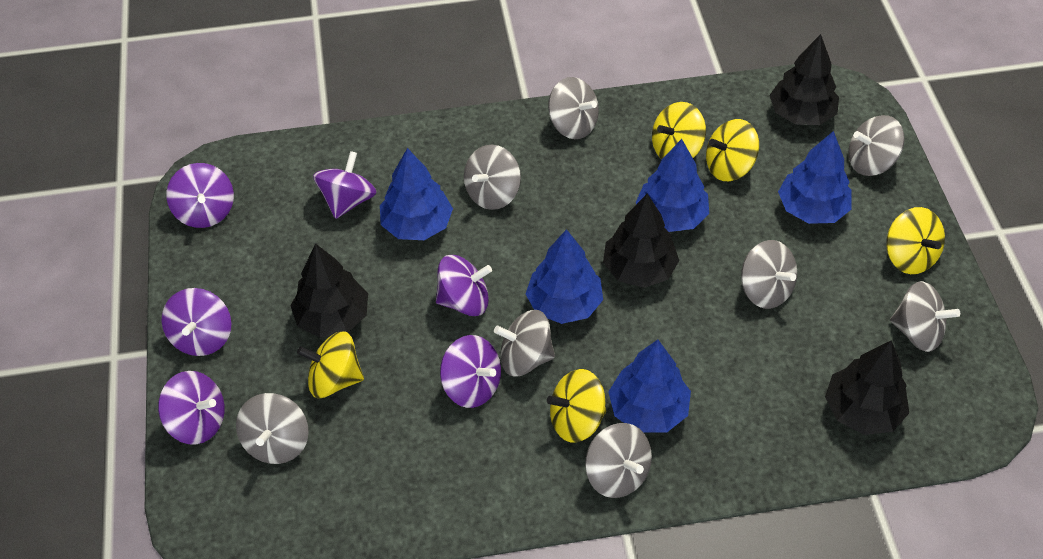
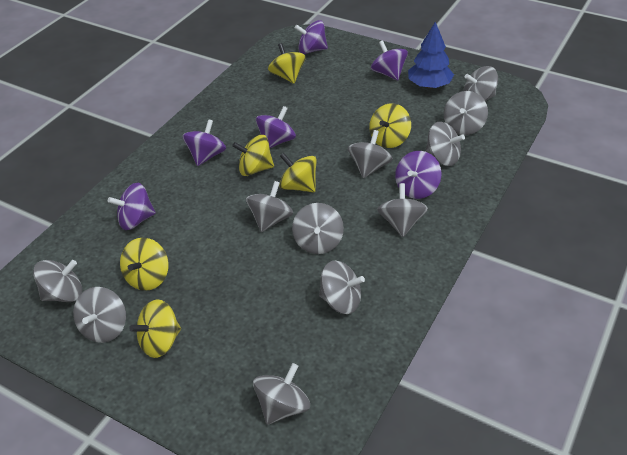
black tree: [290,243,368,338] [603,193,679,288] [769,34,839,125] [825,340,909,435] = 4 -> none = 0
blue tree: [380,148,453,240] [526,229,603,324] [608,340,691,433] [636,139,709,232] [778,131,852,224] = 5 -> [408,22,454,88] = 1
grey spinning top: [236,393,309,464] [464,145,521,210] [494,310,555,376] [548,77,599,139] [585,423,652,498] [741,240,797,309] [848,115,905,176] [890,281,960,352] = 8 -> [33,260,82,302] [73,287,126,343] [246,181,293,232] [253,363,310,425] [292,203,344,254] [319,260,365,314] [348,130,393,178] [377,183,428,237] [425,122,465,166] [444,91,488,135] [464,66,498,101] = 11
yellow spinning top: [297,331,364,398] [547,369,606,443] [652,102,706,159] [706,119,759,181] [886,207,945,274] = 5 -> [120,237,169,291] [129,299,181,358] [232,135,274,176] [268,43,306,84] [279,153,317,192] [369,103,411,148] = 6

